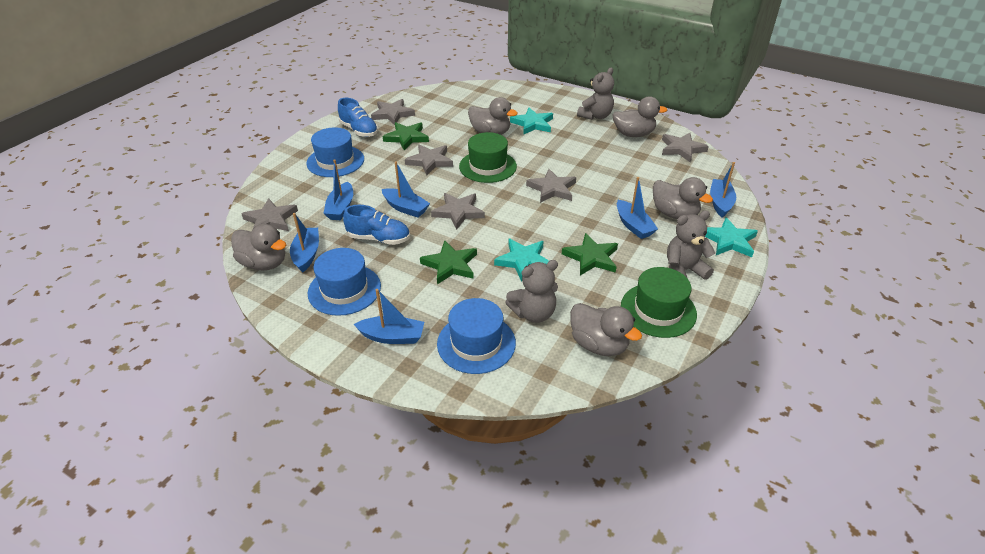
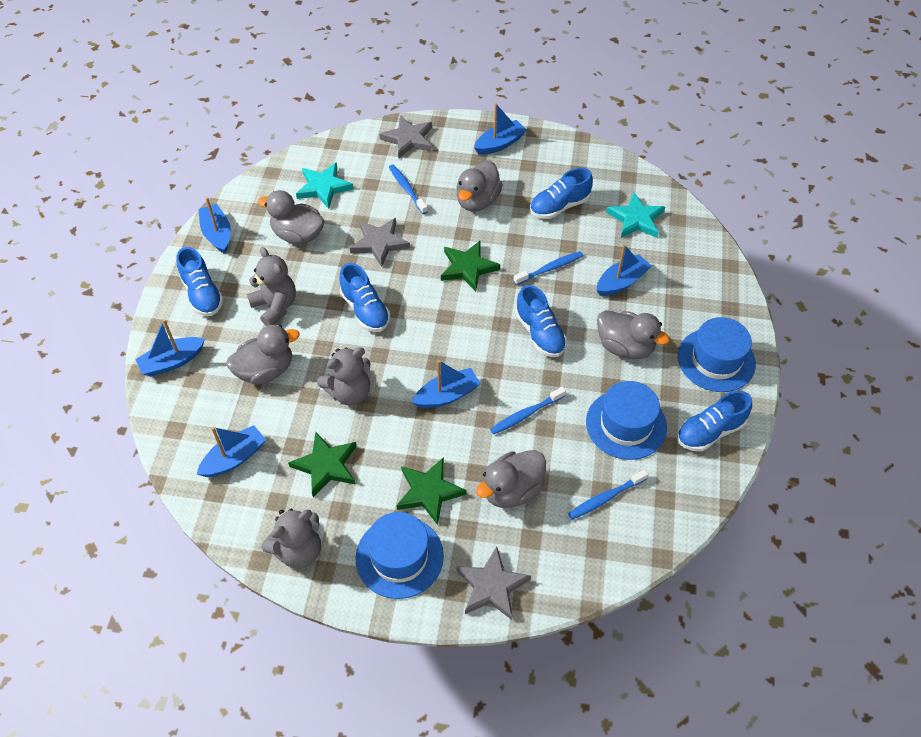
blue shoe: [338,98,378,137] [343,205,410,245] = 2 -> [177,247,224,316] [339,263,390,332] [515,285,567,357] [530,168,593,219] [677,391,752,452] = 5
blue toothbrush: none = 0 -> [389,164,428,214] [490,387,566,435] [514,251,583,285] [568,469,649,520] = 4
green hat: [459,132,517,183] [621,267,697,338] = 2 -> none = 0
grey star: [241,198,298,231] [371,99,415,125] [405,145,453,175] [431,193,485,229] [526,169,576,203] [662,133,709,163] = 6 -> [350,218,410,267] [379,115,432,158] [456,546,531,620] = 3
turquoise star: [494,238,549,282] [510,108,553,135] [705,217,758,257] = 3 -> [296,162,354,209] [606,192,665,238] = 2

